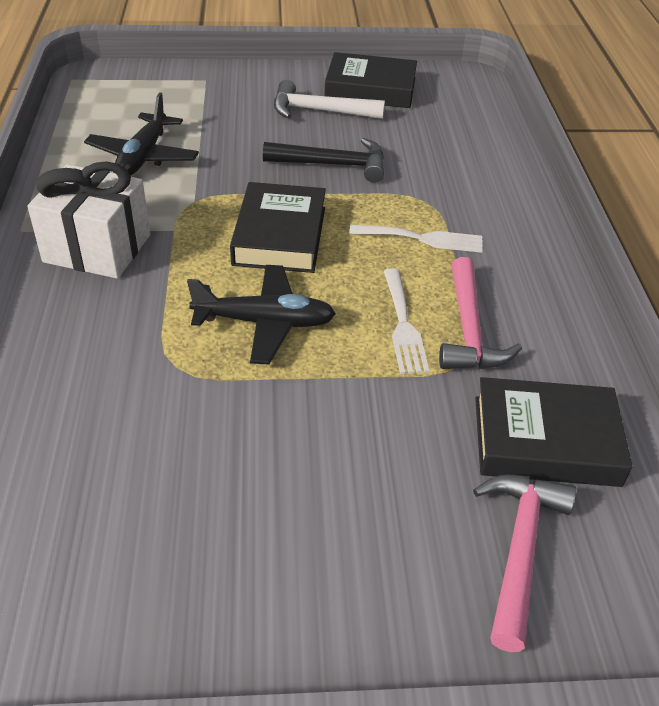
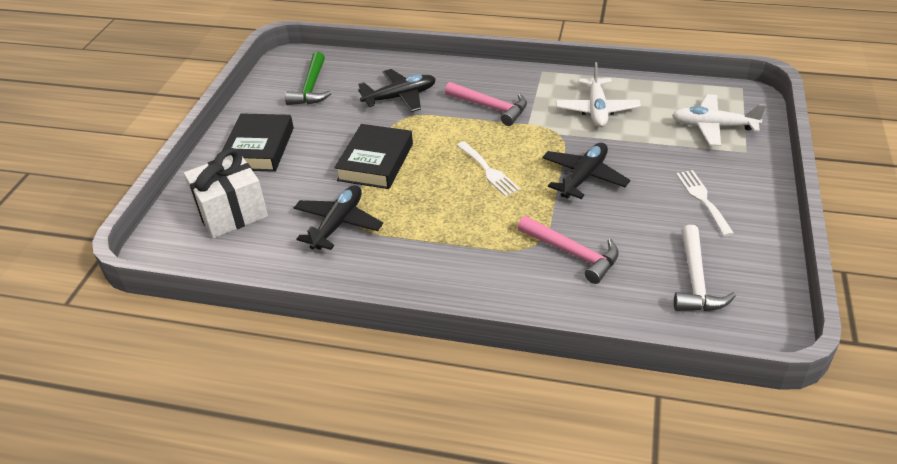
black book: [230,182,326,273] [324,52,417,108] [475,377,632,487] = 3 -> [222,113,294,172] [334,124,413,189] = 2
black hammer: [263,138,384,183] = 1 -> none = 0
black plane: [84,92,199,176] [187,265,336,365] = 2 -> [294,185,383,250] [358,69,436,112] [542,143,630,199] = 3
green hammer: none = 0 -> [285,52,332,105] = 1
white plane: none = 0 -> [556,62,641,127] [672,94,766,146] = 2

